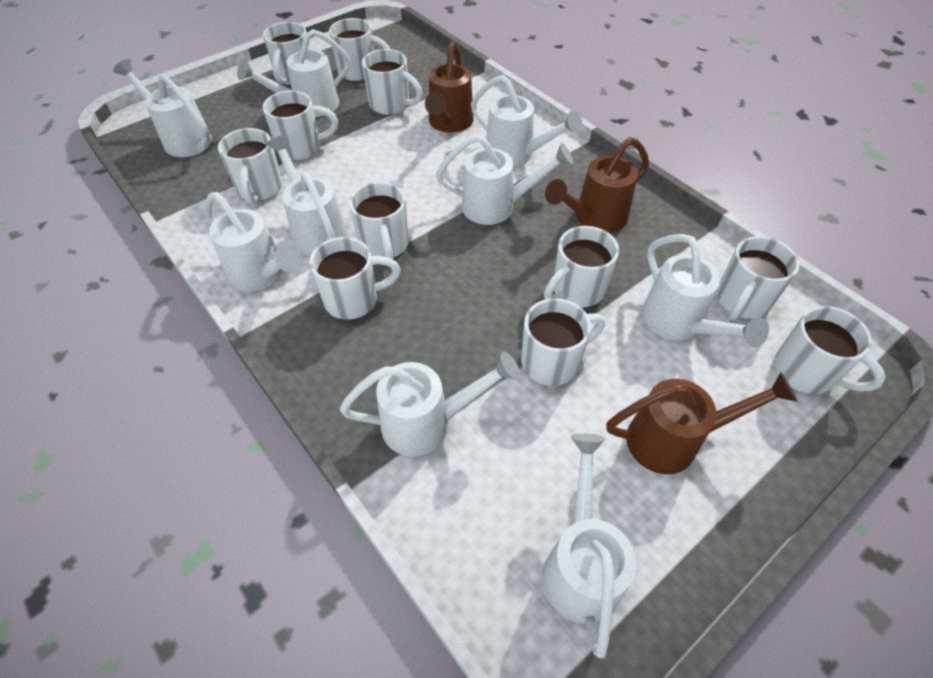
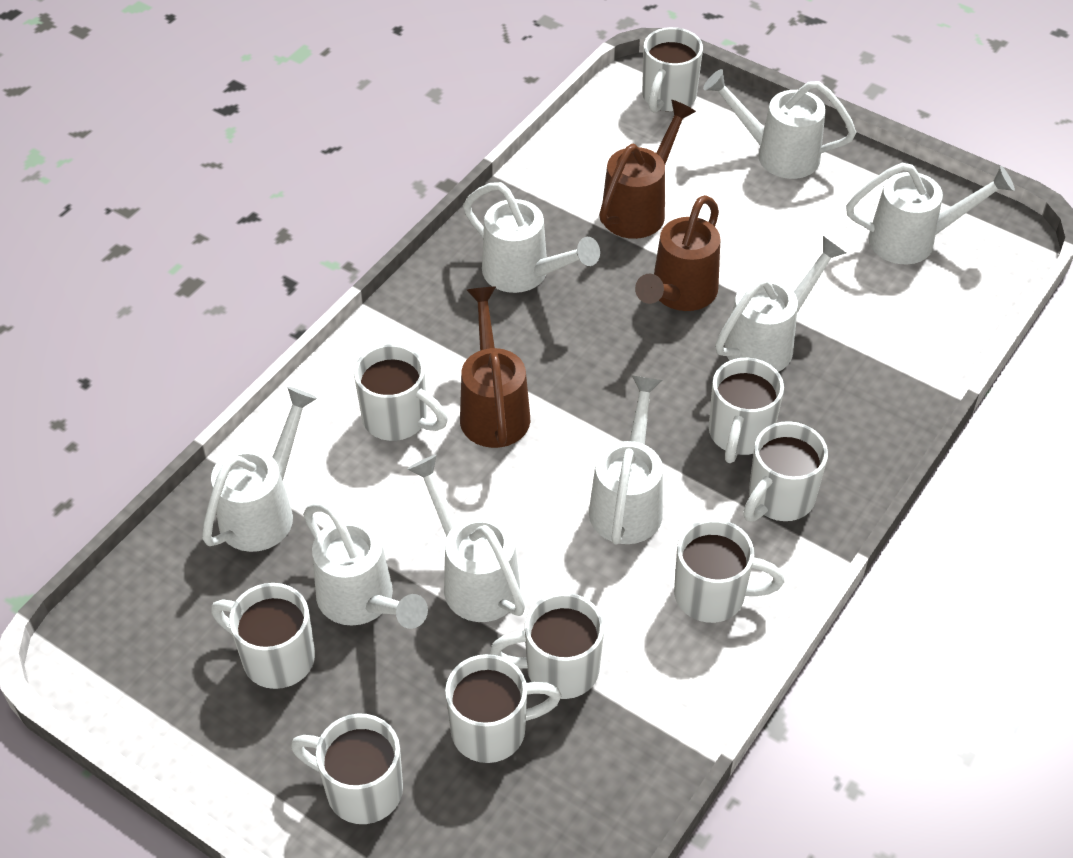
white mug: [218,128,283,204] [262,90,338,160] [263,22,310,85] [310,237,401,320] [329,18,390,81] [349,182,409,260] [362,49,423,115] [521,298,605,386] [544,226,619,307] [716,236,800,320] [774,306,886,394] = 11 -> [211,583,315,689] [291,714,403,824] [354,344,448,441] [445,654,561,763] [490,593,604,699] [642,27,703,113] [674,519,785,623] [709,358,784,463] [743,421,828,521] = 9
white watering can: [113,59,212,157] [204,192,302,291] [237,29,351,117] [266,135,347,256] [340,352,520,457] [436,135,573,225] [471,75,582,167] [542,433,636,658] [641,234,769,347] = 9 -> [202,387,317,552] [303,503,428,629] [407,455,525,622] [463,182,600,293] [589,375,663,545] [703,69,856,179] [715,236,846,372] [846,163,1015,264] = 8

